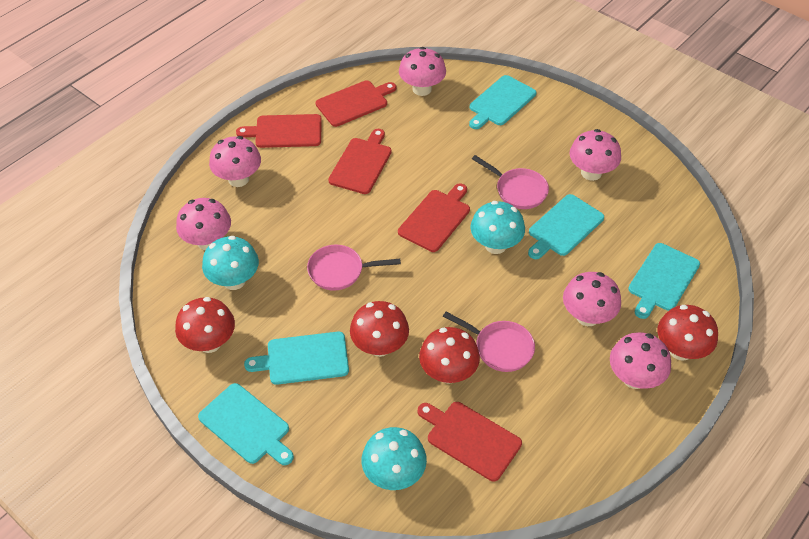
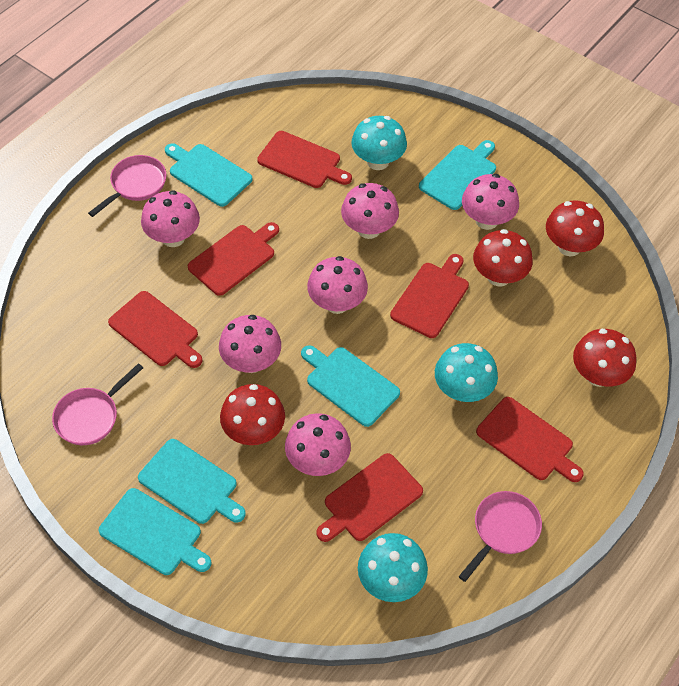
red cutting board: [236,114,322,148] [316,80,396,127] [328,129,392,194] [398,184,470,252] [418,402,522,481] = 5 -> [108,291,203,368] [187,222,279,296] [257,131,352,188] [316,453,423,542] [390,254,469,338] [476,397,583,482] = 6

